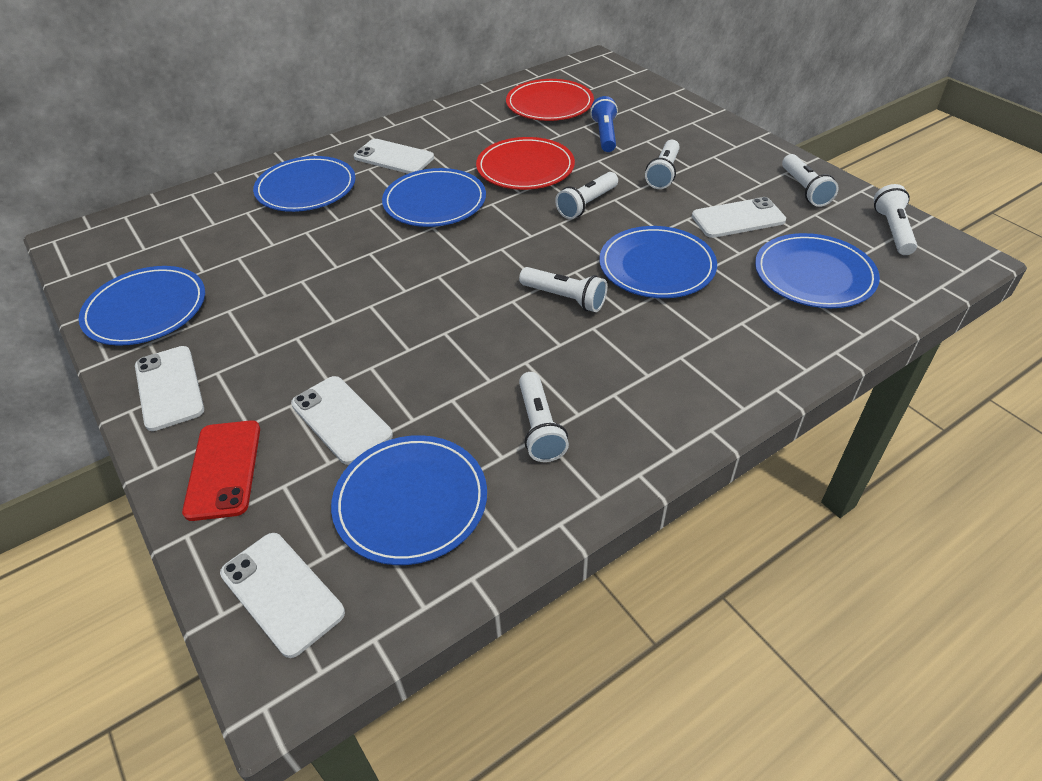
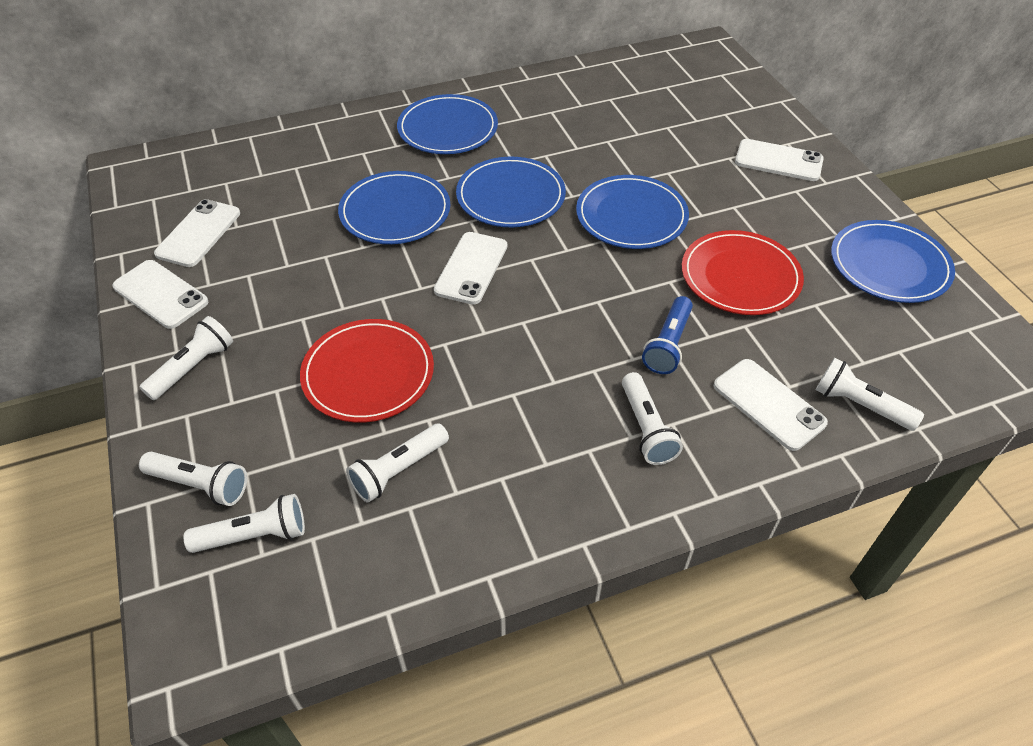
blue plate: [79,266,205,346] [253,156,356,212] [331,435,487,565] [382,168,486,227] [599,226,717,298] [755,233,880,308] = 6 -> [338,171,450,244] [397,94,498,154] [456,157,566,227] [576,175,689,249] [831,220,955,303] = 5
red phone: [182,420,260,521] = 1 -> none = 0

